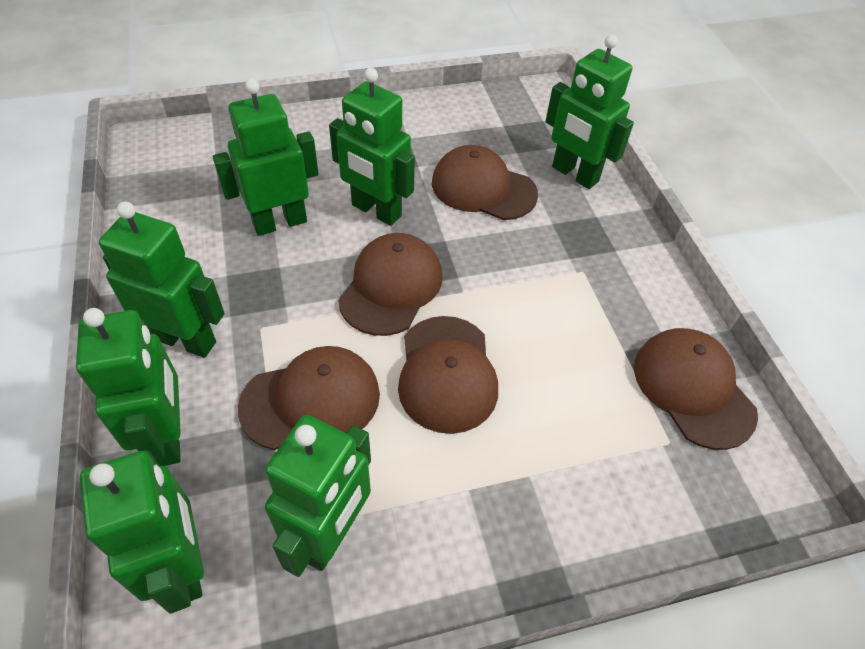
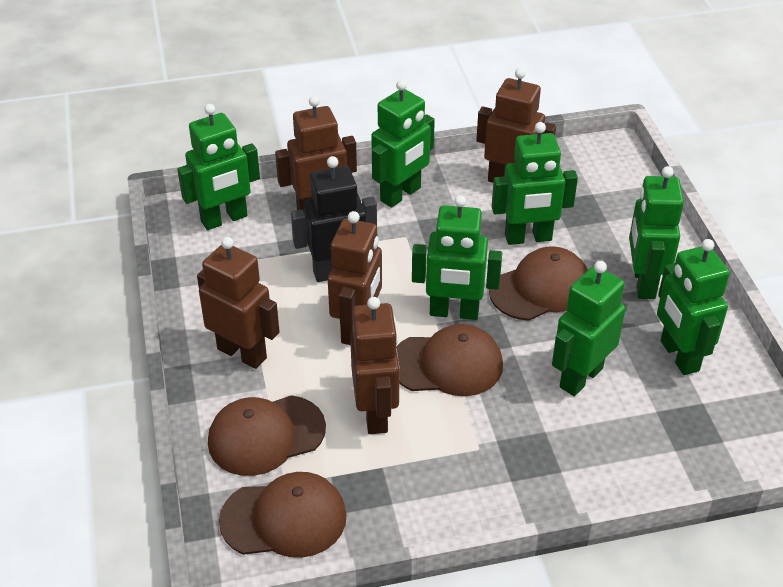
black robot: none = 0 -> [291,156,377,282] = 1
brown cap: [238,346,380,450] [338,233,442,336] [398,316,498,434] [432,145,538,220] [634,328,758,450] = 5 -> [208,395,326,476] [219,472,347,558] [396,324,503,396] [489,246,588,320] = 4
brown robot: none = 0 -> [197,237,280,369] [275,96,357,211] [328,211,382,345] [350,297,399,434] [476,68,556,183] = 5

